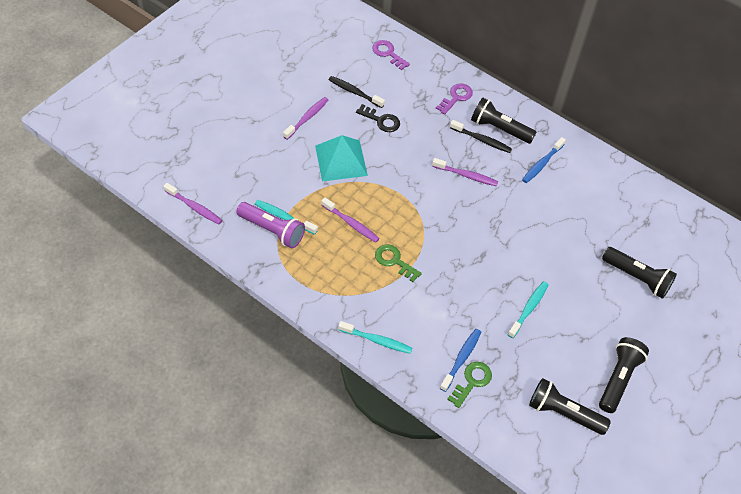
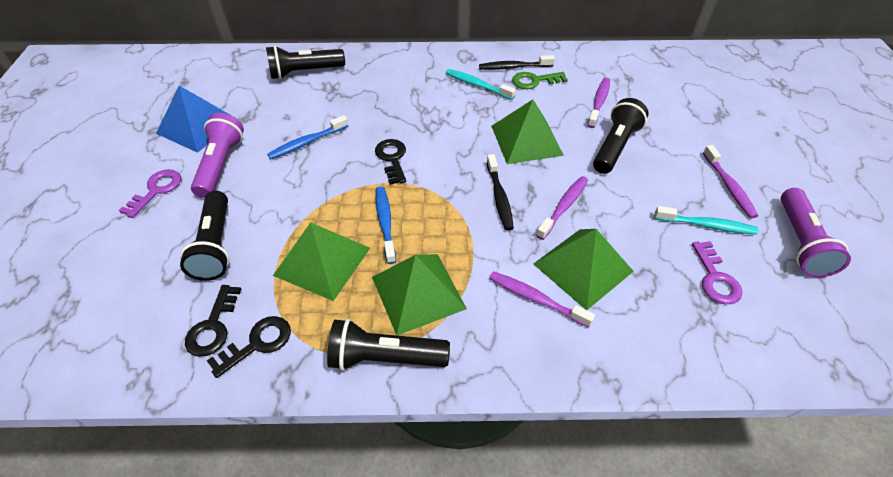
black key: [356,104,400,132] = 1 -> [185,285,241,357] [207,316,291,378] [375,139,406,185] = 3
blue pyramid: none = 0 -> [156,86,239,153] = 1
green key: [375,244,422,282] [447,362,492,408] = 2 -> [512,72,568,89] = 1
green pyramid: none = 0 -> [273,222,370,301] [372,254,467,335] [491,99,564,164] [533,229,634,310] = 4
purple flashlight: [236,202,305,248] = 1 -> [191,113,244,198] [781,188,851,277] = 2
turquoise pyramid: [315,135,368,181] = 1 -> none = 0
turquoise toothbrush: [255,200,318,235] [338,321,412,354] [508,281,549,338] = 3 -> [446,69,516,100] [654,206,759,235] = 2

